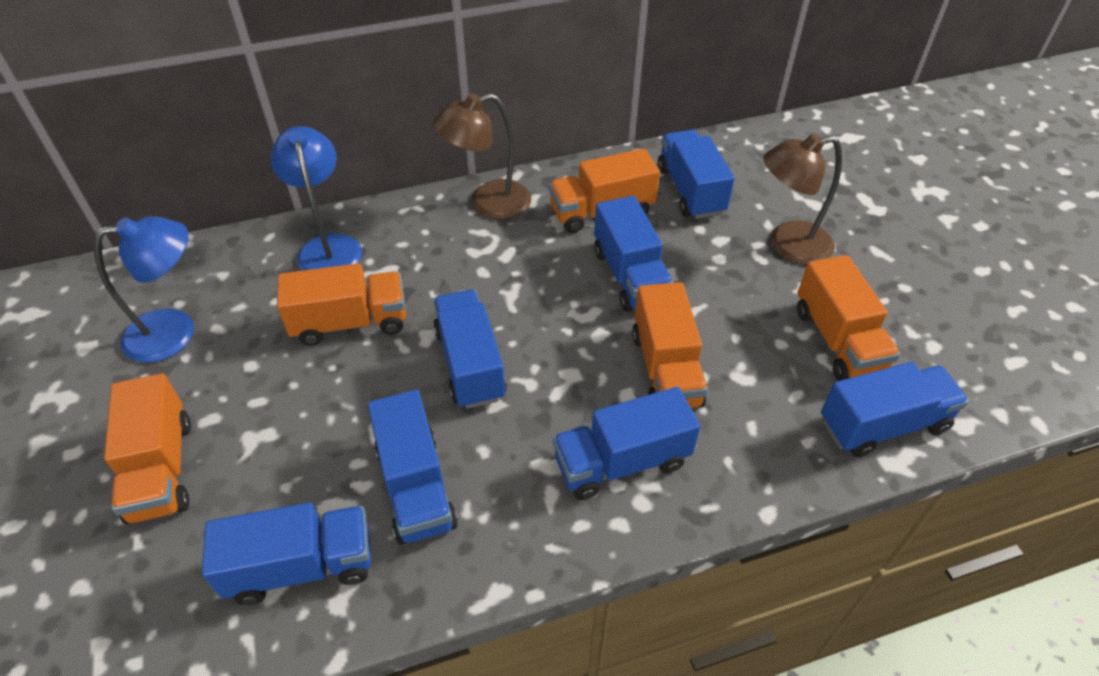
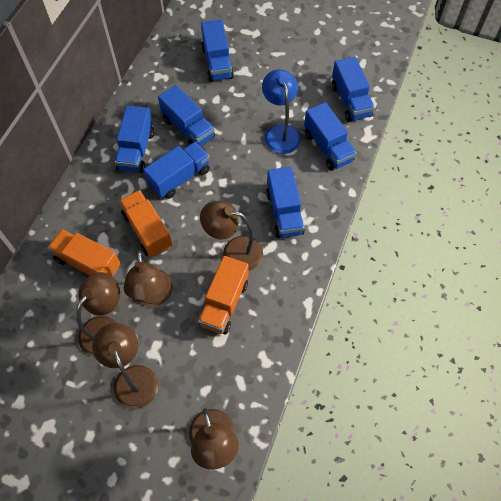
blue lamp: [94,216,194,363] [270,126,362,271] = 2 -> [262,69,301,154] = 1
brown lamp: [433,93,531,219] [763,134,842,265] = 2 -> [76,272,120,357] [92,323,158,409] [124,251,173,307] [189,408,239,470] [200,201,263,271] = 5
orange truck: [104,373,191,525] [277,263,406,346] [549,149,660,233] [632,282,708,408] [797,255,900,381] = 5 -> [47,229,120,277] [119,190,172,257] [198,256,249,334] = 3

